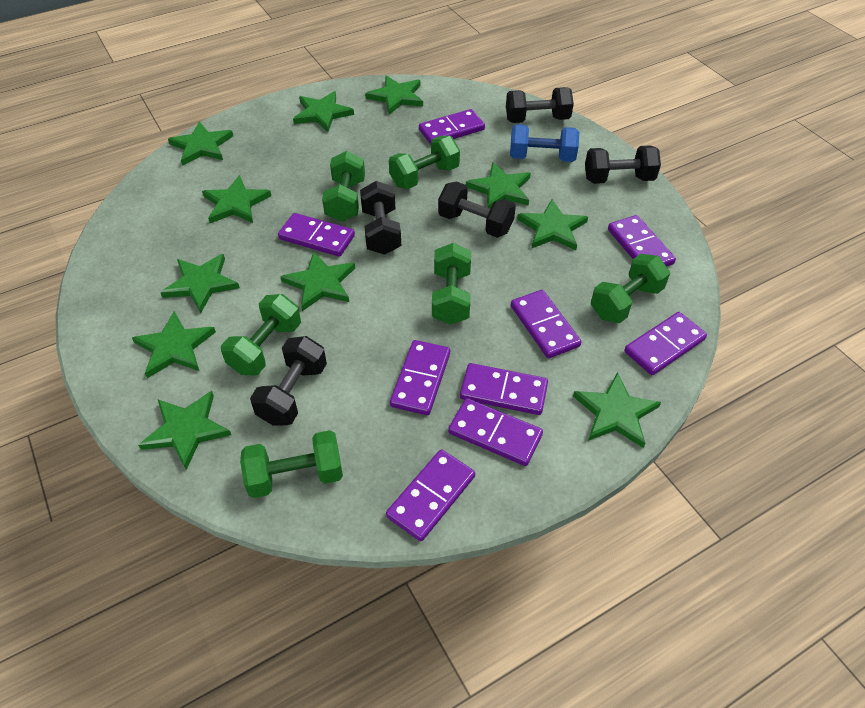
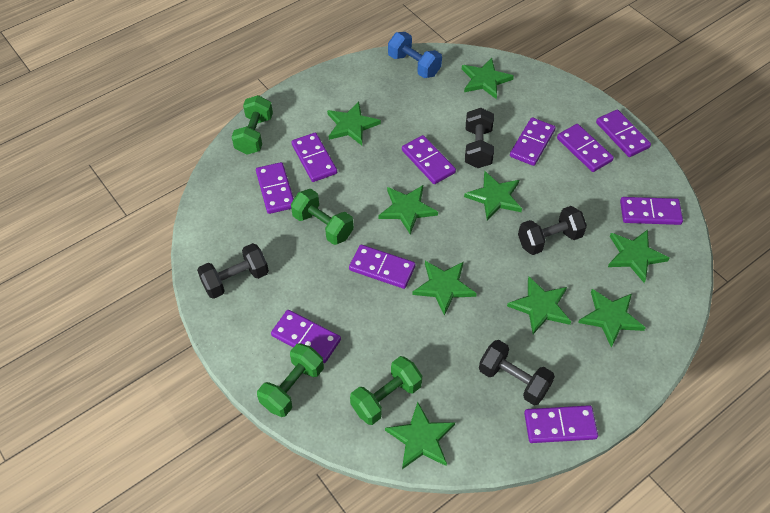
black dumbbell: [250,336,327,426] [360,181,401,255] [438,181,516,238] [506,87,574,123] [585,145,661,184] = 5 -> [197,243,269,299] [465,108,494,168] [479,340,555,405] [518,206,587,255] = 4
green dumbbell: [221,294,301,376] [240,430,343,498] [322,151,365,222] [389,136,460,189] [432,243,471,325] [591,254,670,323] = 6 -> [232,95,273,154] [257,343,324,417] [291,189,354,245] [350,356,422,425] = 4
green star: [132,311,216,378] [138,391,231,470] [160,254,240,313] [168,121,233,166] [202,175,271,223] [280,251,355,311] [293,91,354,132] [365,76,423,114] [466,162,531,209] [517,199,588,250] [573,372,661,448] = 11 -> [327,101,381,145] [378,185,438,234] [385,402,455,469] [412,261,477,316] [462,58,514,99] [464,171,522,221] [507,277,571,334] [578,289,646,347] [608,230,670,283] = 9
purple domino: [278,213,355,257] [386,449,475,541] [390,340,450,415] [419,109,485,145] [448,398,543,466] [460,363,548,415] [511,290,581,358] [608,215,676,267] [624,312,707,375] = 9 -> [256,162,294,214] [271,310,341,363] [292,133,337,182] [349,245,416,289] [402,135,456,184] [510,117,556,166] [524,405,598,443] [557,124,614,172] [596,109,651,157] [620,197,683,225] = 10

